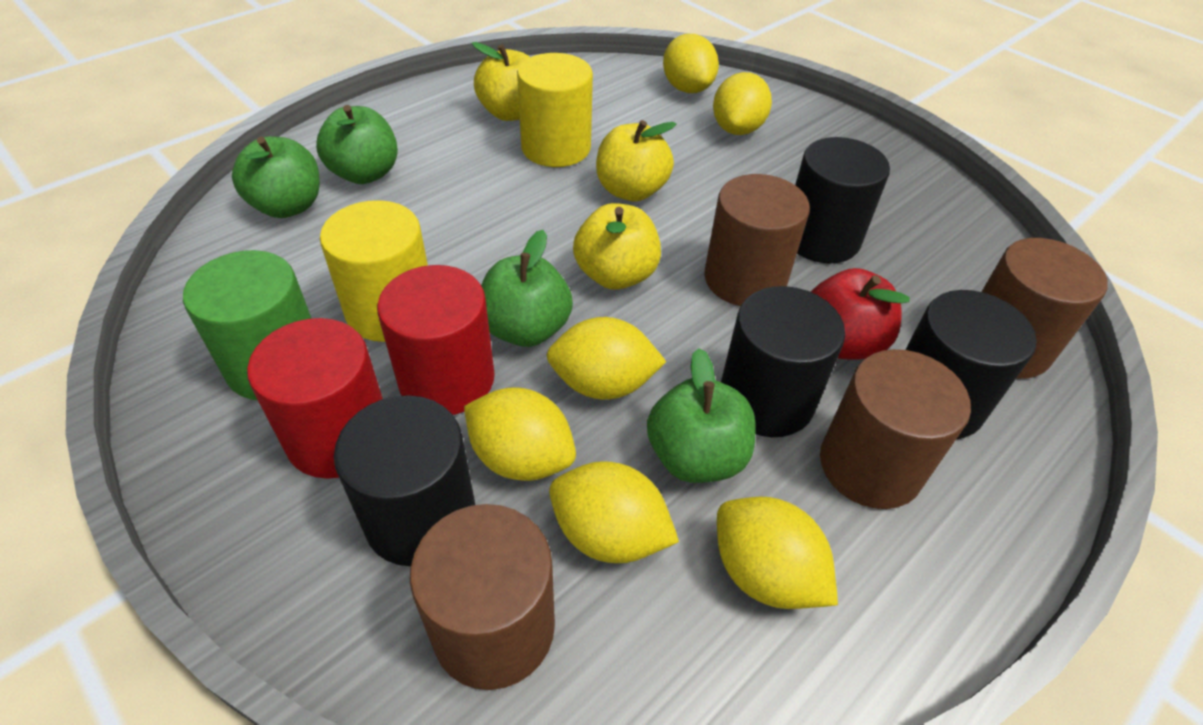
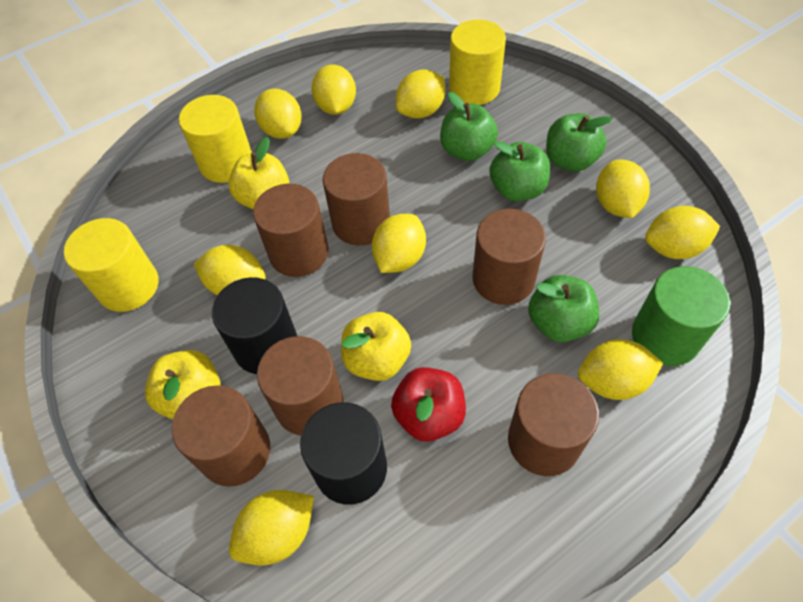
black cylinder: [334,395,475,566] [721,286,845,437] [795,137,890,263] [905,290,1037,439] = 4 -> [212,277,297,374] [300,402,387,505] = 2
brown cylinder: [410,504,555,690] [704,174,810,306] [820,349,971,509] [981,238,1108,379] = 4 -> [171,385,270,487] [253,183,329,277] [257,336,344,436] [323,153,390,245] [472,209,546,305] [508,374,599,476] = 6
red cylinder: [247,318,383,479] [377,265,495,415] = 2 -> none = 0
yellow cylinder: [320,200,428,342] [517,53,593,167] = 2 -> [64,218,159,312] [179,95,252,183] [449,20,506,105] = 3
yellow lemon: [464,387,576,481] [547,317,666,400] [549,461,679,563] [663,34,719,93] [713,72,772,135] [717,497,838,609] = 6 -> [194,245,266,295] [229,490,314,565] [254,89,302,139] [311,65,356,115] [372,214,426,273] [396,69,445,119] [578,339,663,400] [596,160,650,218] [645,206,720,259] = 9

